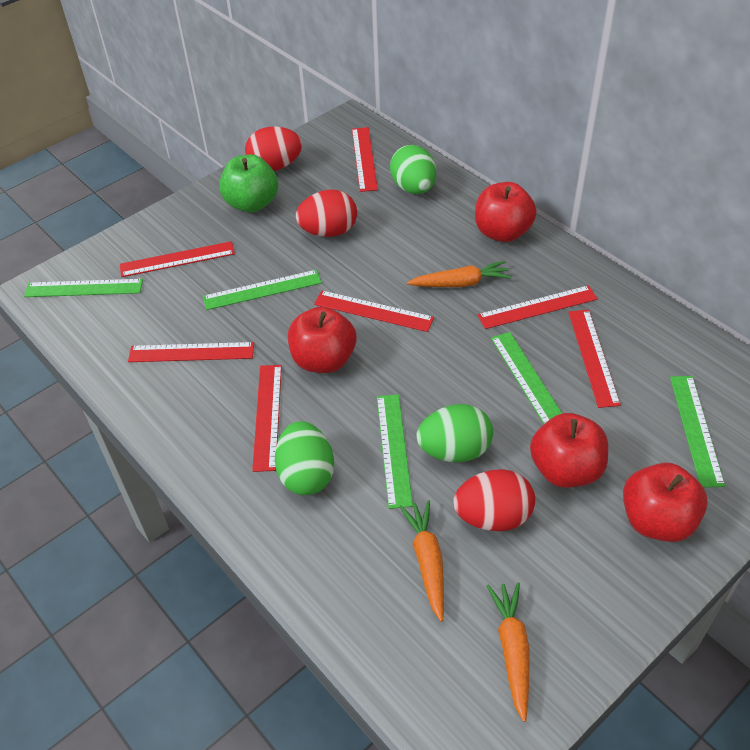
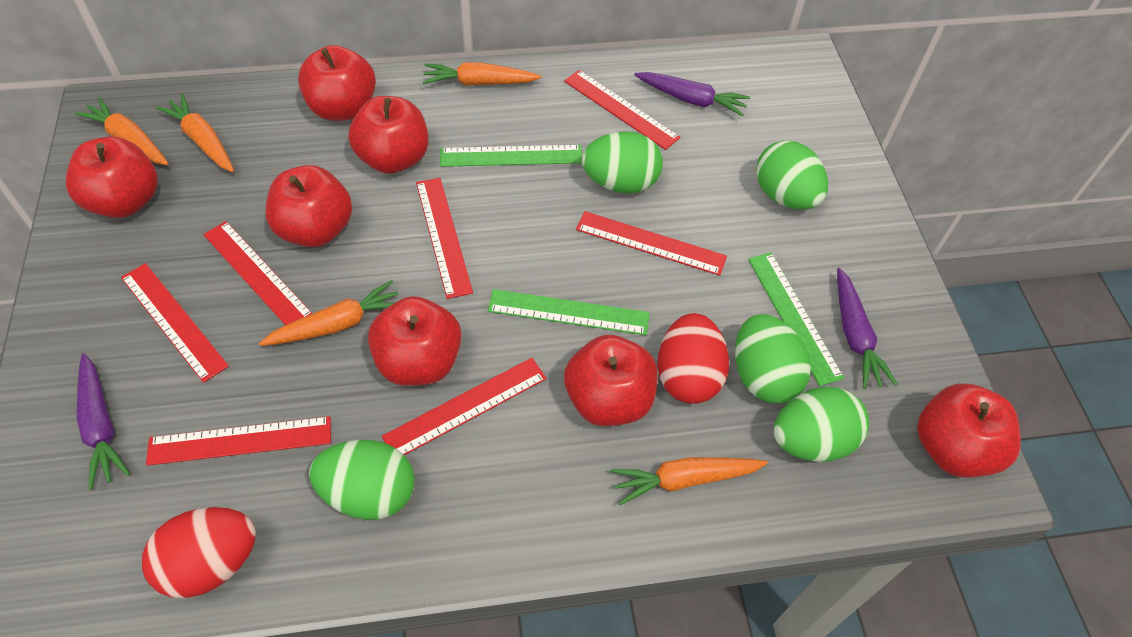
green apple: [219,154,278,213] = 1 -> none = 0
green egg: [275,421,334,495] [390,145,436,194] [416,404,493,462] = 3 -> [309,440,415,520] [582,131,663,194] [735,314,811,403] [756,140,828,210] [774,387,869,462] = 5
green ruler: [24,279,143,297] [203,270,322,310] [377,394,413,509] [491,332,562,424] [670,376,725,487] = 5 -> [440,145,582,167] [488,289,650,335] [748,252,844,386] = 3
orange carrot: [399,500,444,622] [407,261,512,287] [487,582,530,722] = 3 -> [75,97,169,165] [156,94,234,172] [259,280,399,346] [423,62,541,86] [611,457,768,505] = 5
purple carrot: none = 0 -> [77,353,130,490] [634,72,750,117] [837,268,898,389] = 3
red apple: [288,306,356,373] [475,182,537,242] [530,413,608,488] [623,462,708,542] = 4 -> [66,136,158,218] [265,165,352,247] [298,45,376,121] [348,96,429,174] [368,296,462,386] [564,335,658,426] [917,383,1021,478] = 7
red egg: [245,126,302,171] [296,189,357,237] [453,469,535,531] = 3 -> [142,507,256,598] [658,313,729,404] = 2

